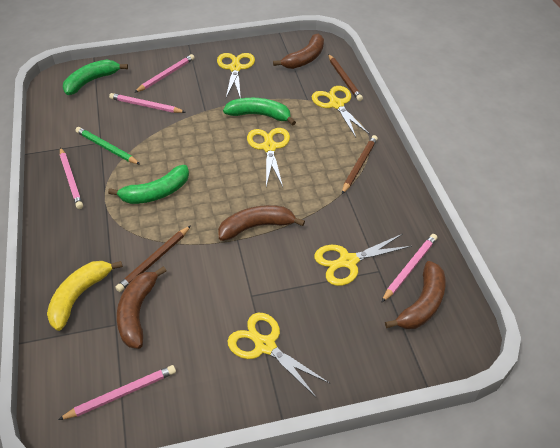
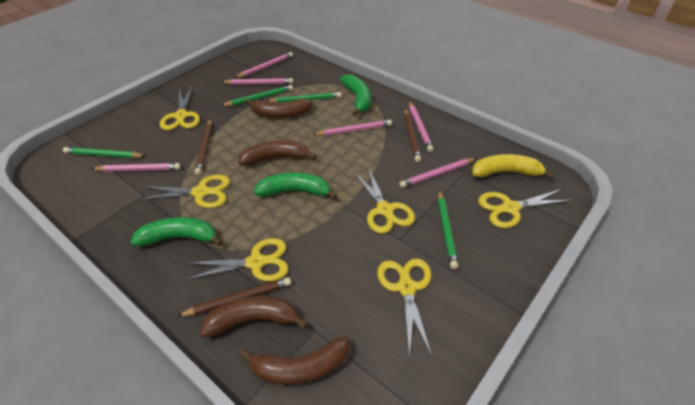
green pencil: [75,127,141,165] = 1 -> [63,147,145,158] [221,85,293,106] [267,92,341,102] [438,190,458,269] = 4
pink pencil: [58,365,176,420] [60,147,83,209] [109,93,185,113] [134,54,195,93] [382,234,437,302] = 5 -> [91,163,181,172] [222,78,293,85] [235,52,293,78] [312,120,392,136] [399,158,476,188] [409,101,434,152] = 6
yellow scissors: [217,53,255,98] [227,313,329,398] [247,128,290,187] [312,86,370,137] [314,234,412,286] = 5 -> [137,175,230,208] [160,86,200,130] [184,238,289,282] [353,167,415,234] [377,258,432,356] [478,189,572,228] = 6

